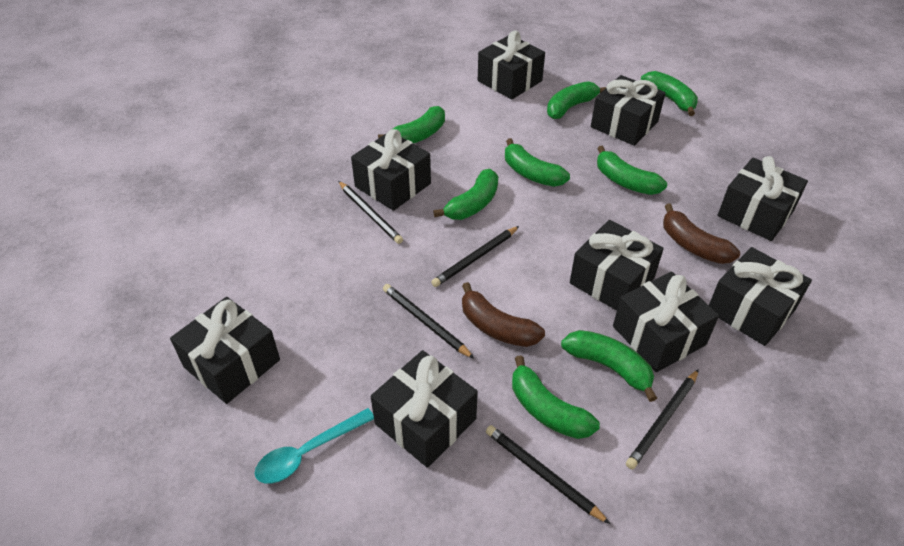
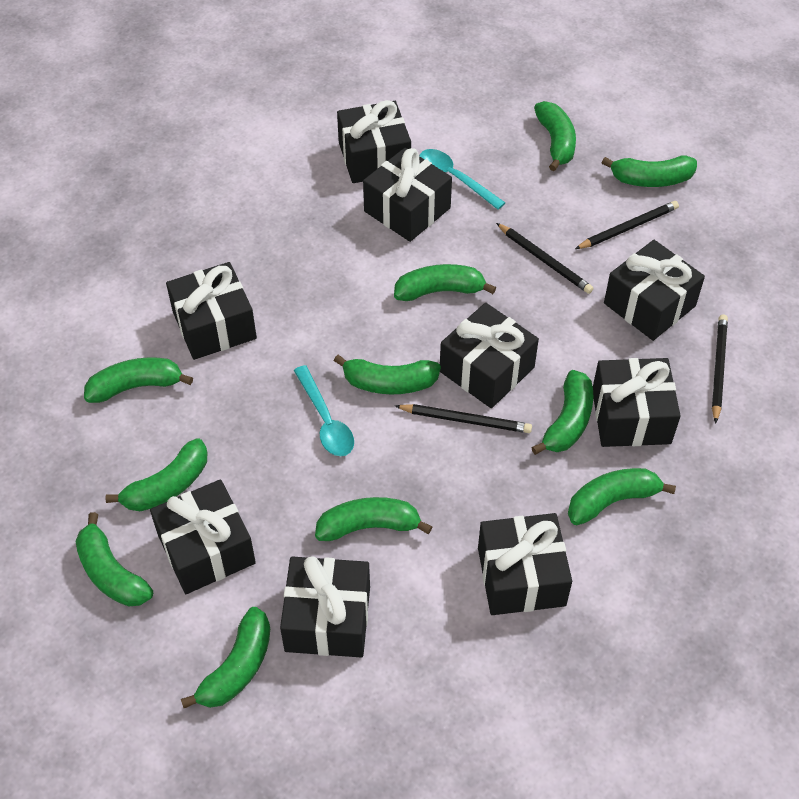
black pencil: [338,181,403,244] [383,284,474,359] [431,226,519,287] [486,425,610,524] [626,369,699,469] = 5 -> [395,404,532,433] [496,223,594,294] [575,201,679,249] [712,315,728,424] = 4
brown banana: [462,282,545,347] [663,204,740,264] = 2 -> none = 0
green banana: [378,106,445,143] [433,169,498,220] [505,138,570,187] [512,355,600,439] [547,81,606,119] [561,330,657,402] [597,146,667,195] [641,71,698,116] = 8 -> [76,512,153,607] [84,357,193,403] [105,439,207,511] [181,607,270,708] [315,497,433,541] [334,355,441,394] [394,264,496,301] [531,370,593,455] [534,101,576,171] [568,468,676,525] [602,156,697,187] = 11
turquoise spoon: [255,408,374,484] = 1 -> [294,365,354,456] [420,149,505,210] = 2

